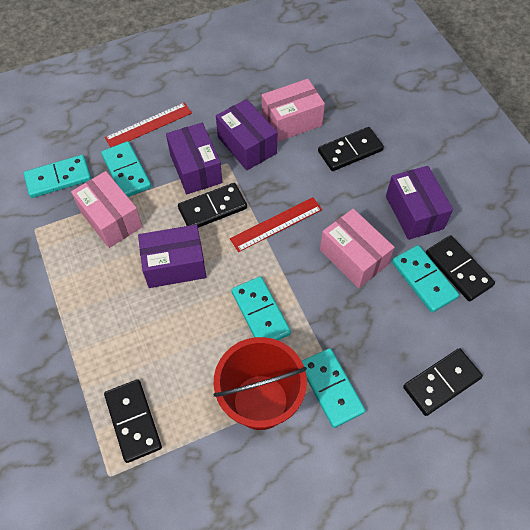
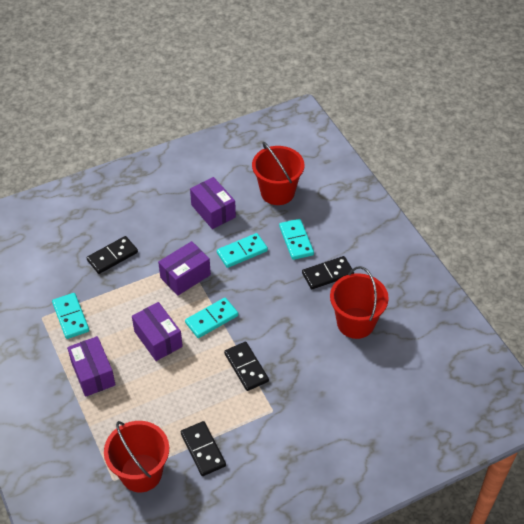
black domino: [104,379,162,463] [178,183,247,228] [318,127,384,171] [403,348,483,416] [426,235,495,302] = 5 -> [87,236,138,274] [181,421,226,476] [224,342,269,391] [302,256,354,289] = 4
pink box: [71,171,143,248] [262,79,325,142] [320,209,395,288] = 3 -> none = 0
red bucket: [213,337,307,430] = 1 -> [104,421,169,492] [252,142,304,205] [330,266,389,339] = 3
red ruler: [105,103,192,147] [230,197,322,252] = 2 -> none = 0
turquoise domino: [24,155,91,198] [101,141,151,197] [231,276,291,340] [302,348,366,428] [392,245,459,313] = 5 -> [52,293,89,339] [185,298,238,338] [217,233,268,268] [279,219,314,260] = 4

